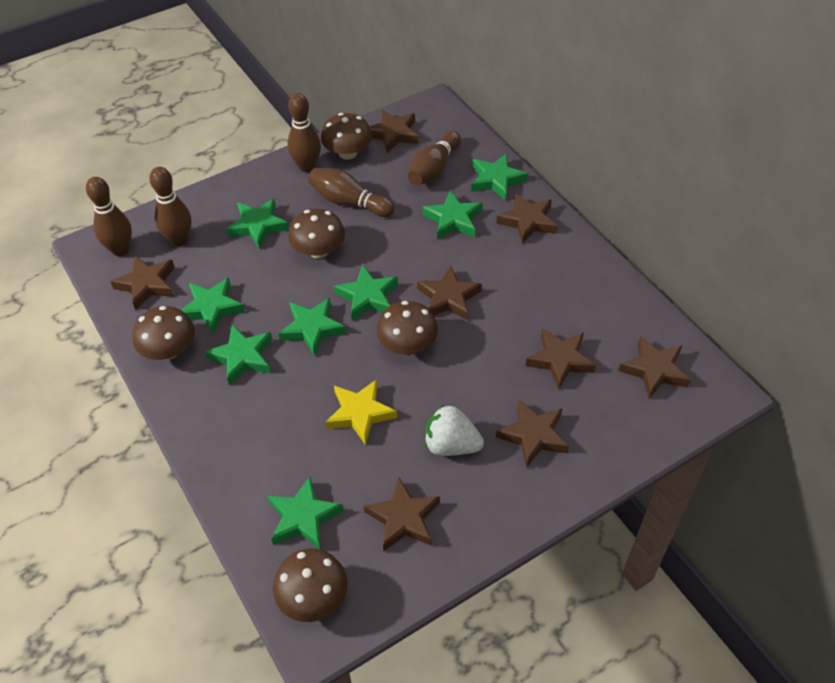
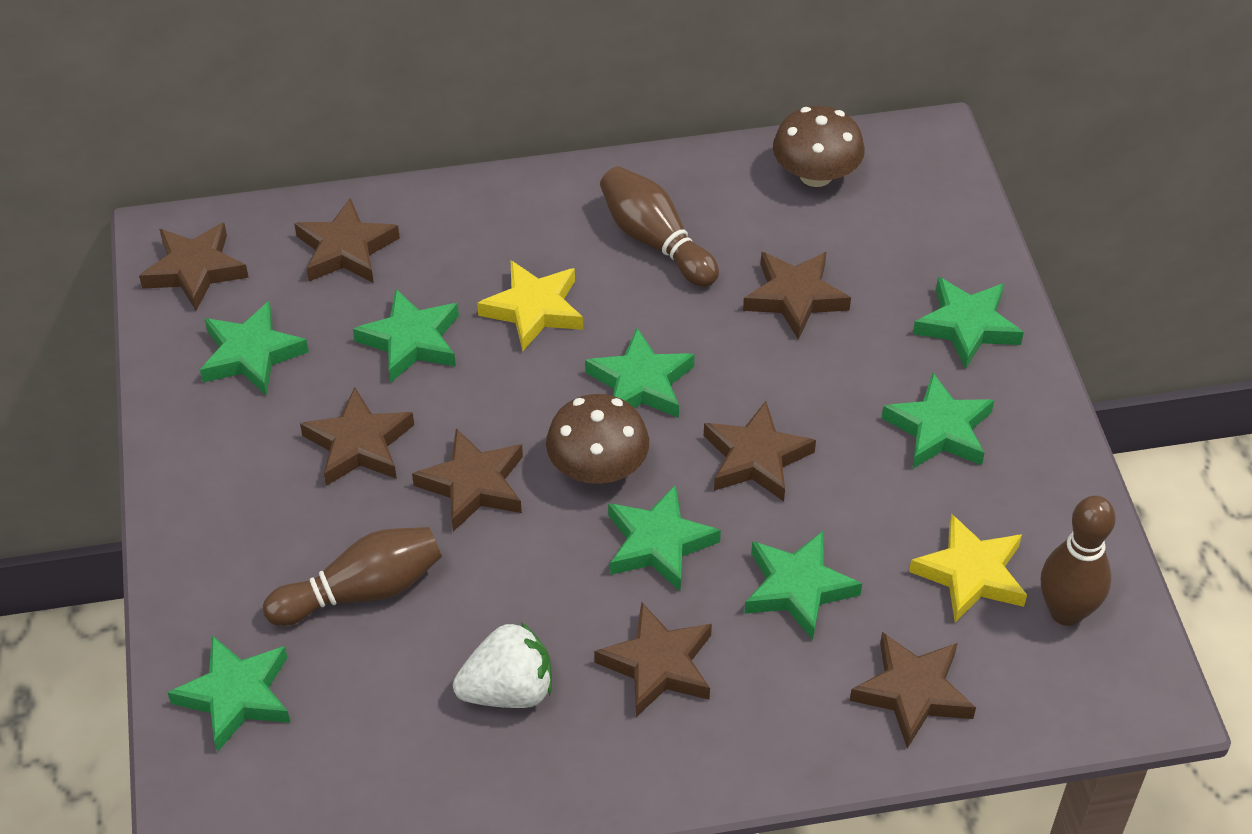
brown bowling pin: [86,177,132,256] [149,167,192,246] [288,93,321,172] [308,168,395,217] [408,131,461,185] = 5 -> [263,527,442,626] [600,166,719,287] [1041,495,1116,626] = 3
brown mushroom: [132,306,195,360] [273,548,348,622] [288,209,345,259] [321,113,372,160] [376,301,438,355] = 5 -> [546,394,649,484] [773,106,865,187] = 2
yellow star: [325,379,397,445] = 1 -> [477,260,583,351] [909,514,1027,622] = 2

